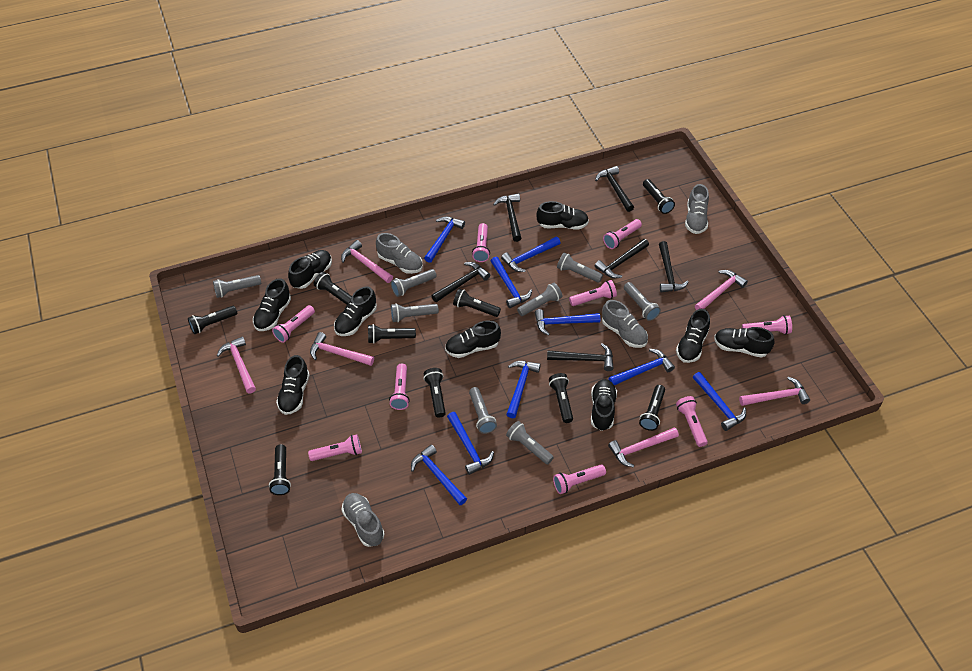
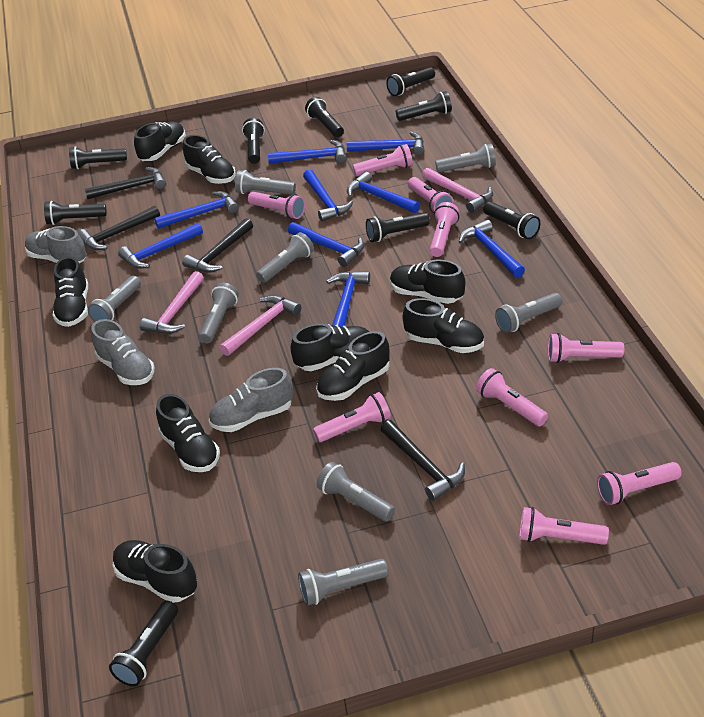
black hammer: [431,262,490,302] [493,193,522,242] [547,343,614,371] [595,166,634,212] [595,239,649,278] [659,241,689,293] = 6 -> [78,206,160,250] [85,167,166,199] [182,218,253,273] [380,420,465,501] = 4
grey shoe: [341,493,385,547] [376,233,423,274] [602,300,648,348] [685,184,709,234] = 4 -> [25,226,86,263] [91,319,154,385] [209,368,293,432] = 3
pink hammer: [217,336,256,393] [310,332,374,366] [341,240,393,283] [608,427,679,468] [695,270,748,310] [739,377,810,406] = 6 -> [140,271,204,334] [219,295,301,356] [422,168,493,213] = 3

